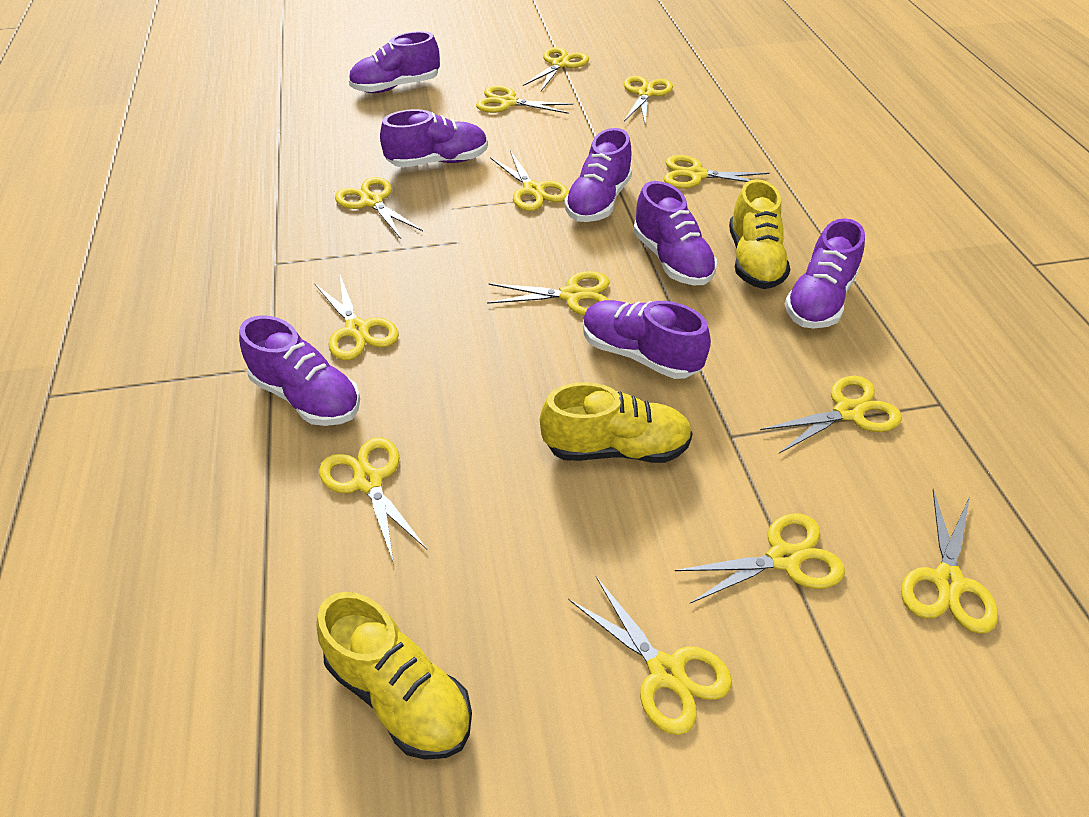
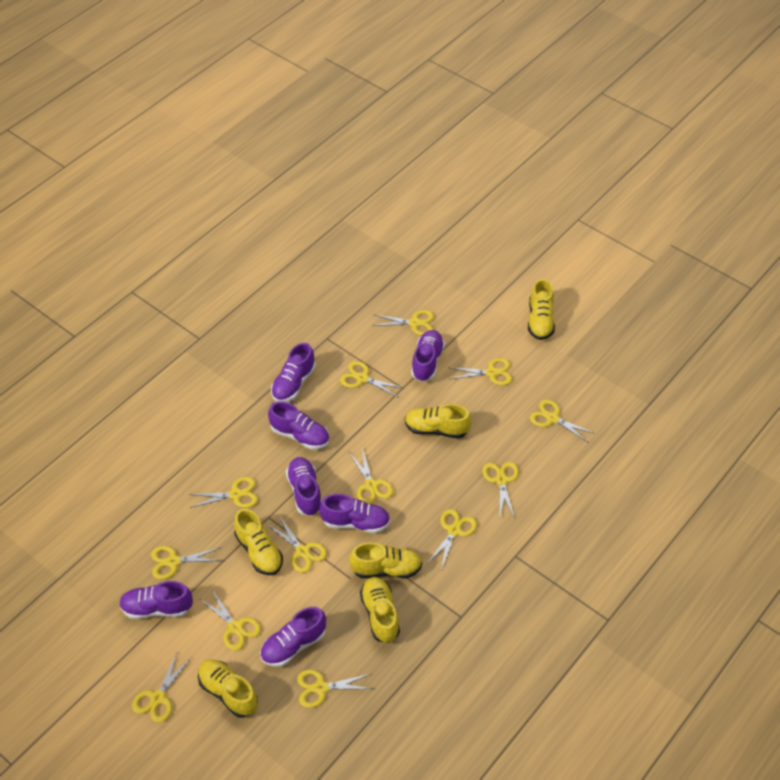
yellow shoe: [316,592,472,760] [540,382,693,463] [729,179,791,289] = 3 -> [198,659,258,718] [234,509,283,575] [349,542,422,578] [360,577,400,643] [405,404,472,438] [528,279,555,340] = 6

